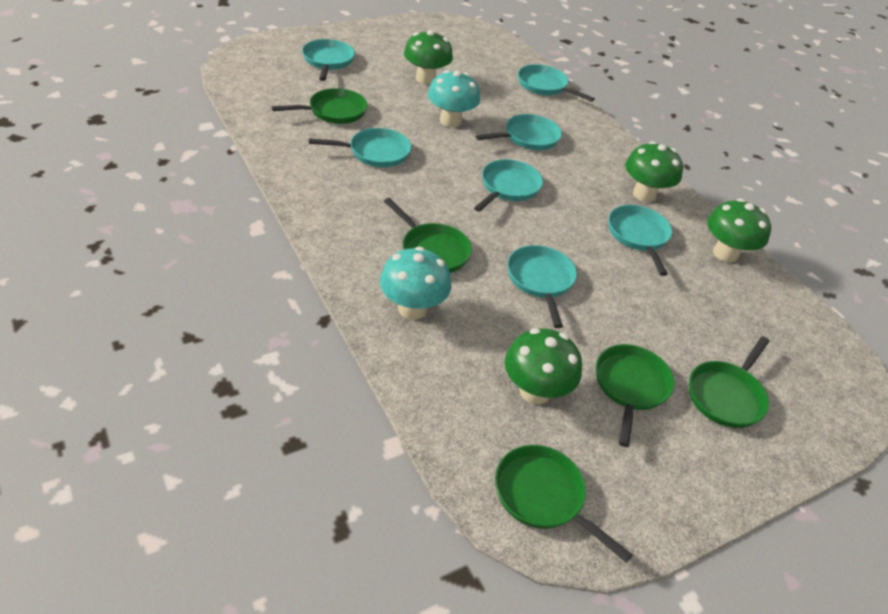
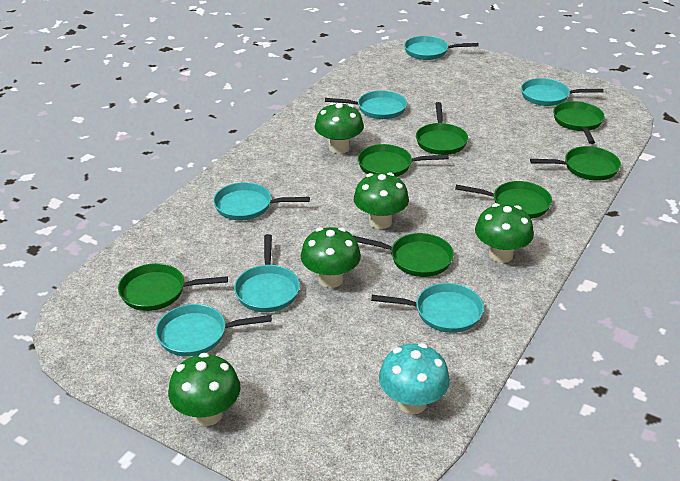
green mushroom: [404,30,453,84] [505,328,582,405] [625,141,683,202] [707,199,771,262] = 4 -> [168,353,240,426] [301,227,361,288] [315,102,364,154] [354,172,409,229] [475,203,534,263] = 5
green pan: [272,88,367,124] [384,198,472,273] [495,445,632,562] [596,344,675,447] [689,336,769,428] = 5 -> [118,263,228,311] [352,233,454,277] [358,144,449,177] [416,102,468,155] [455,181,552,219] [530,146,621,181] [553,101,605,144] = 7
turquoise mushroom: [380,247,451,320] [428,70,480,127] = 2 -> [379,343,450,414] = 1

